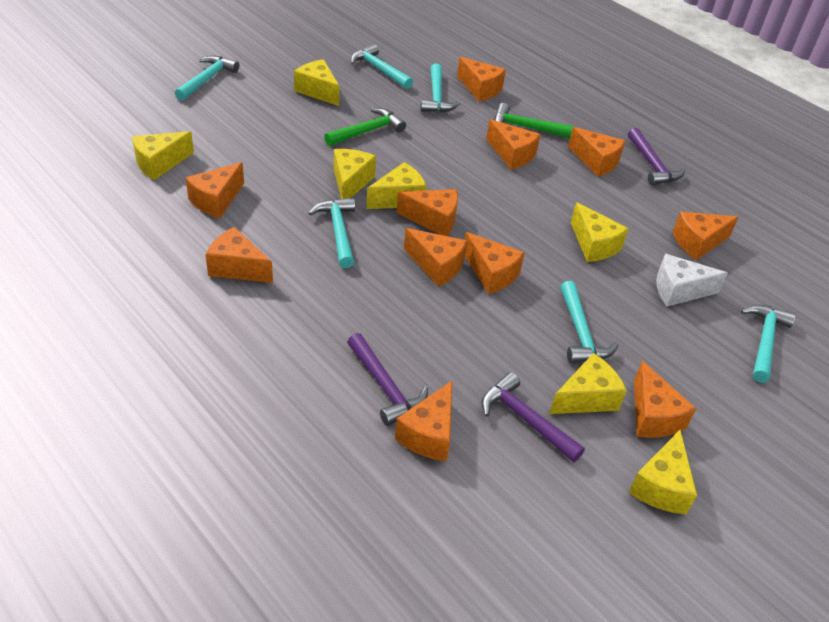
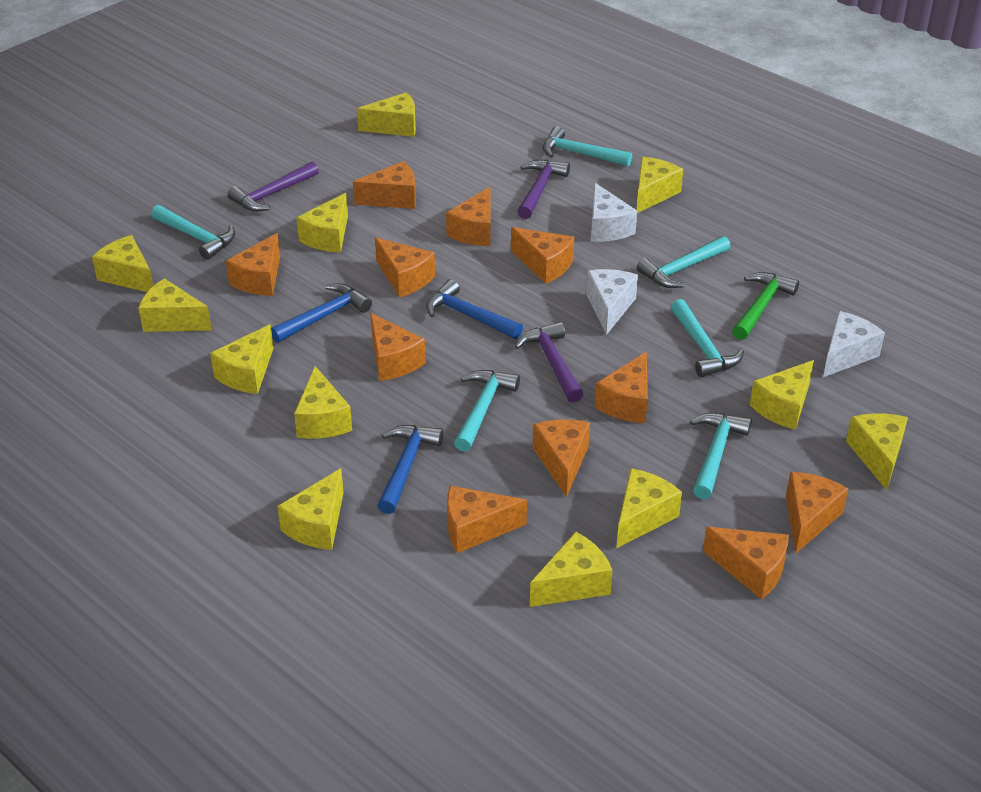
blue hammer: none = 0 -> [271,283,372,343] [377,425,443,514] [426,279,523,339] = 3
green hammer: [324,108,406,146] [494,103,574,138] = 2 -> [732,272,799,340] = 1
white cheese: [656,254,728,307] = 1 -> [586,269,638,335] [591,183,637,242] [823,311,885,377] = 3
yellow cheese: [132,131,194,180] [294,59,339,106] [334,149,376,199] [366,162,427,209] [549,353,627,414] [571,202,629,262] [628,430,697,514] = 7 -> [92,235,153,292] [139,278,212,332] [210,324,274,394] [277,468,344,550] [294,366,352,439] [297,193,348,253] [357,92,416,137] [530,532,613,607] [616,468,682,549] [637,157,683,213] [750,360,814,430] [846,413,908,490] = 12

